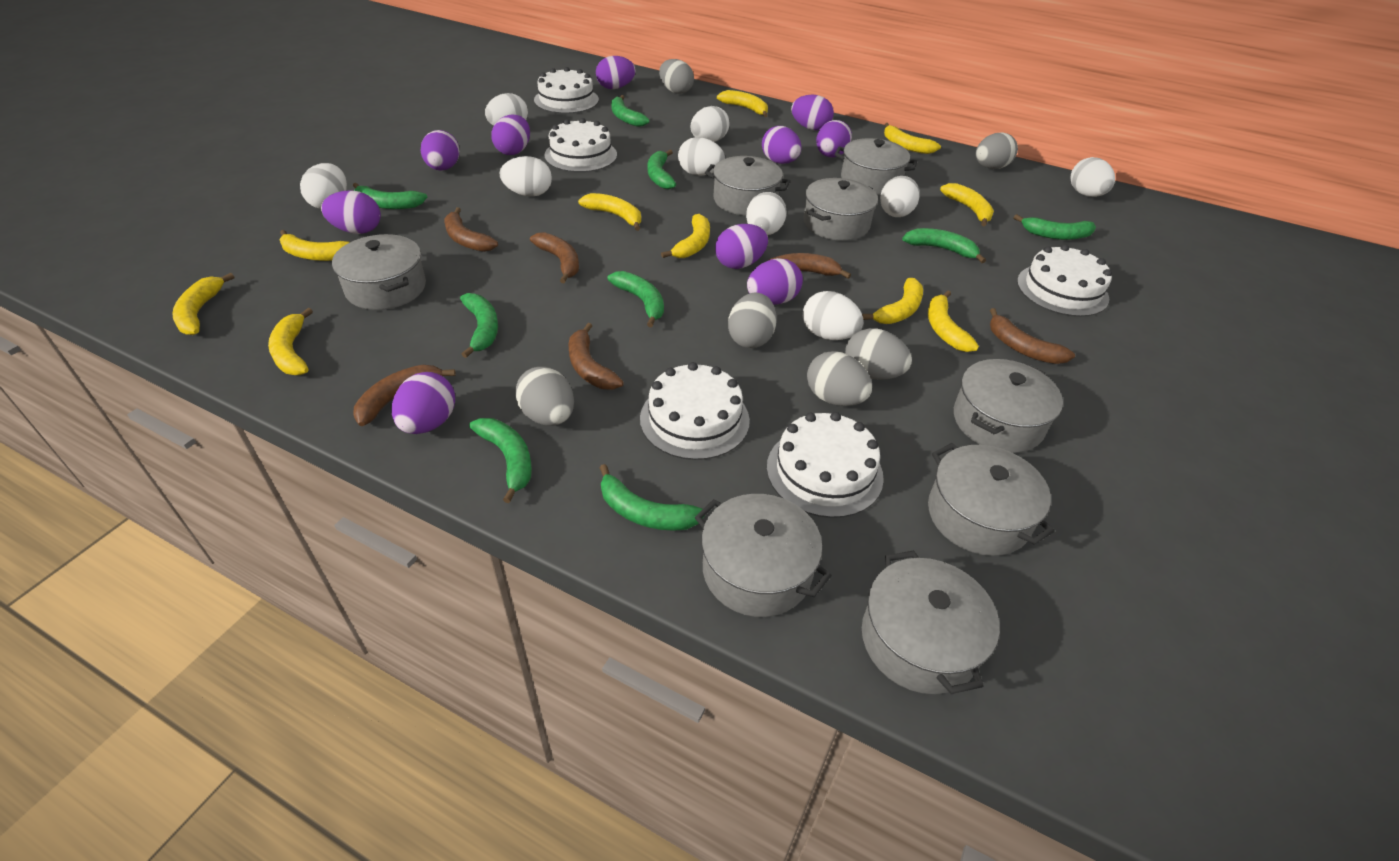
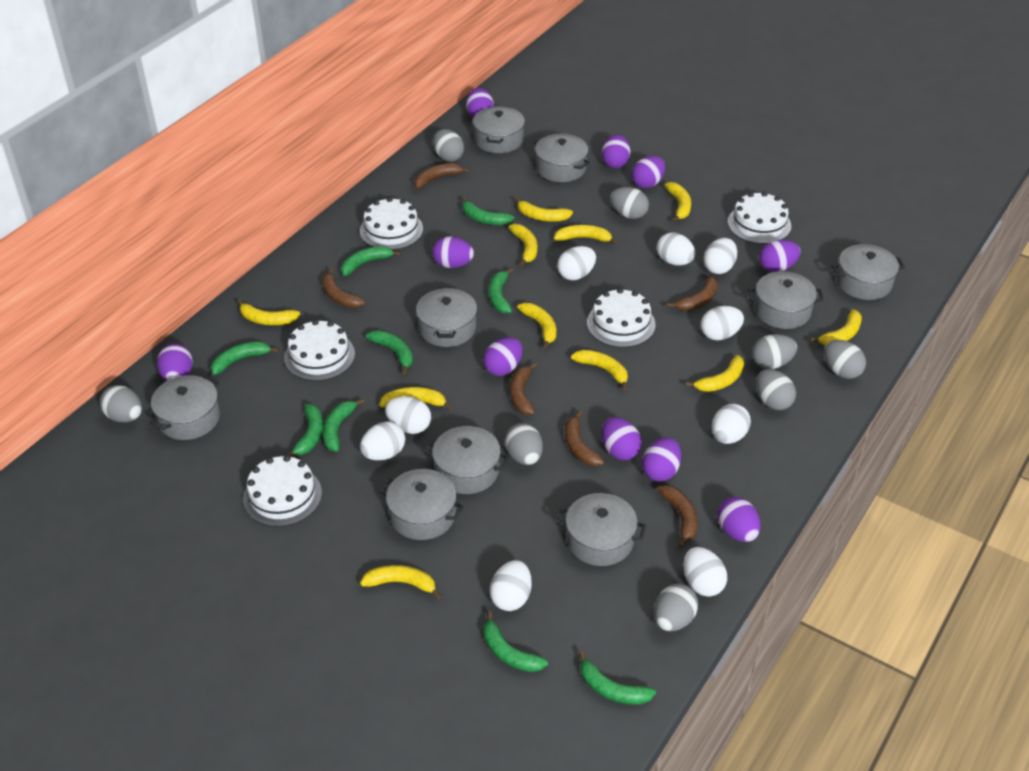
grey egg: [515,367,574,426] [659,59,694,94] [728,293,777,348] [807,351,872,406] [845,328,912,380] [976,132,1018,169] = 6 -> [100,385,142,422] [433,129,464,162] [505,423,543,465] [610,187,649,219] [654,584,698,631] [752,334,797,369] [756,369,796,410] [824,340,866,379] = 8
grey pot: [332,234,426,310] [695,494,832,617] [705,156,791,215] [804,178,878,241] [835,138,917,194] [862,550,1000,694] [928,443,1055,556] [954,359,1063,453] = 8 -> [150,375,220,440] [380,469,464,540] [416,287,477,347] [424,426,509,494] [473,106,525,153] [534,134,590,182] [557,493,646,566] [748,271,824,329] [831,244,905,300] = 9
yellow banana: [172,273,234,335] [268,308,313,375] [279,230,350,261] [578,193,641,231] [661,214,710,258] [717,90,768,117] [862,278,923,324] [884,123,941,154] [928,291,979,352] [940,183,994,227] = 10 -> [237,299,300,325] [360,565,441,599] [379,387,452,410] [509,224,537,267] [515,197,573,222] [517,303,556,349] [554,225,618,245] [571,350,628,390] [665,182,691,223] [686,355,744,392] [810,309,862,345] = 11

